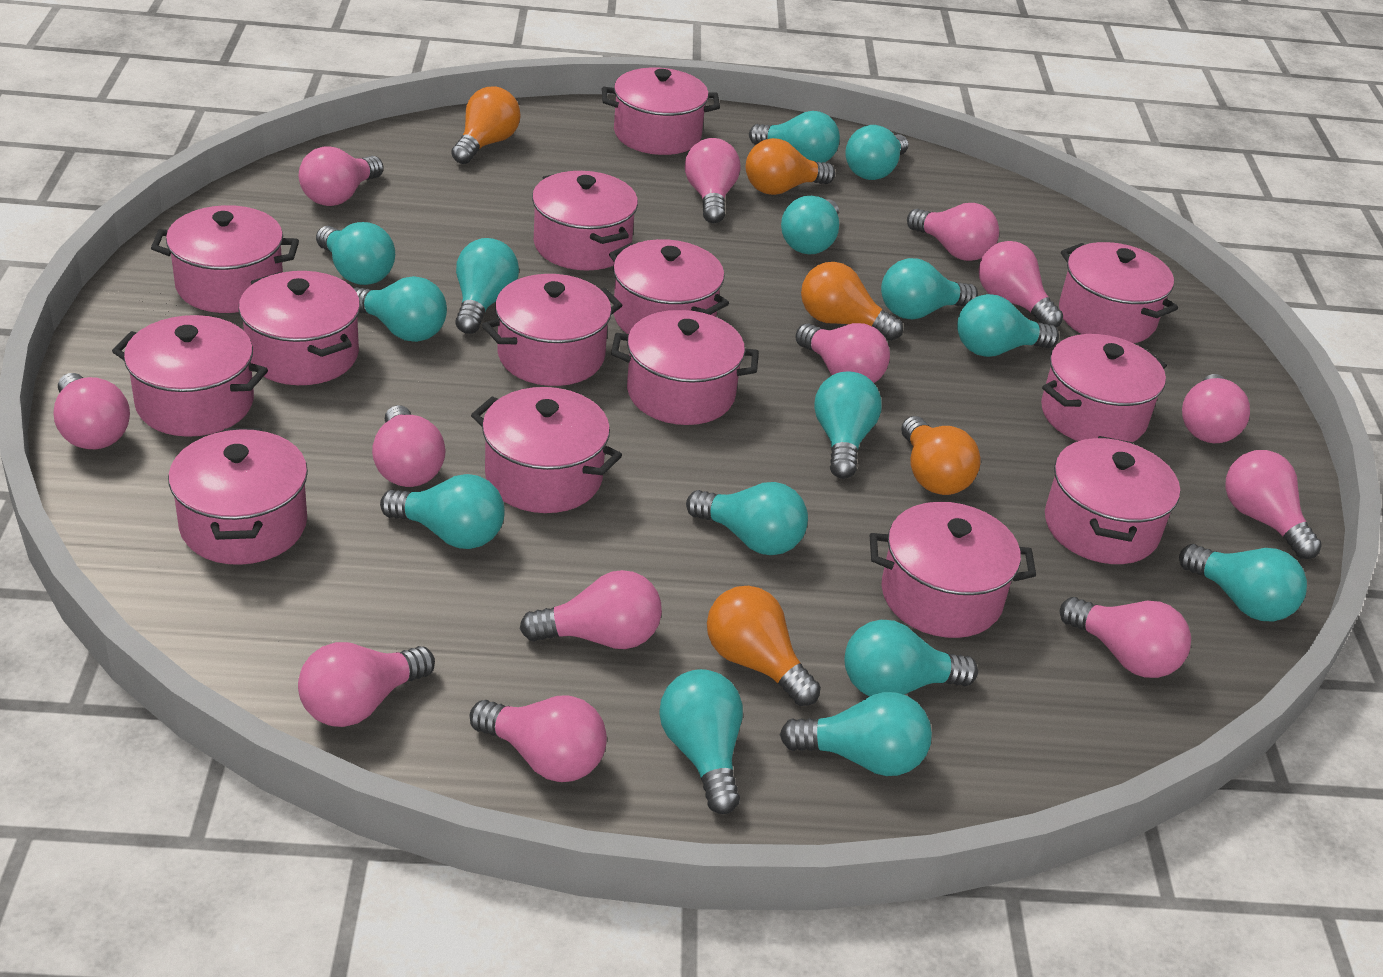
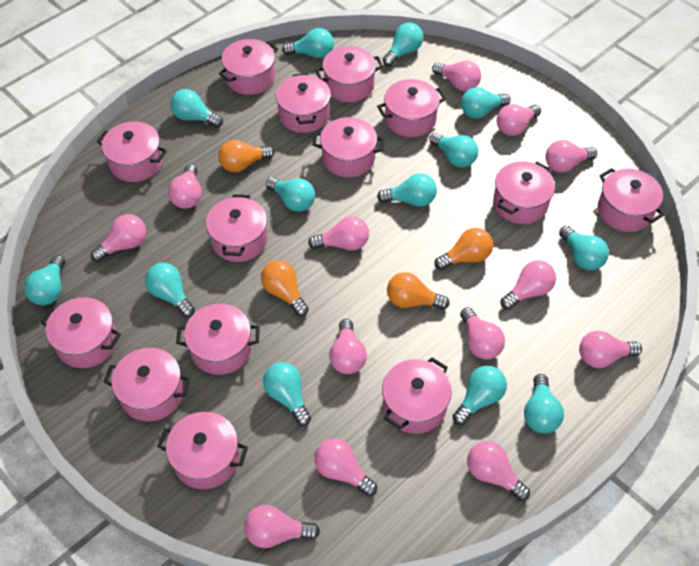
orange light bulb: [451,87,520,164] [707,586,821,706] [746,138,835,195] [801,262,903,341] [901,416,981,495] = 5 -> [218,140,274,172] [261,260,309,316] [387,272,450,310] [434,228,493,270] = 4
turquoise light bulb: [316,222,395,285] [353,276,447,342] [380,474,505,549] [455,238,519,334] [659,669,743,814] [686,482,808,555] [749,111,840,163] [780,692,932,776] [781,196,839,254] [814,371,882,479] [845,125,908,180] [845,620,978,697] [881,258,978,319] [957,294,1059,357] [1179,544,1307,621] = 15 -> [24,255,65,305] [145,263,195,317] [170,89,223,127] [263,362,311,426] [266,177,315,212] [282,28,334,58] [377,173,437,207] [383,22,423,67] [429,133,478,168] [452,366,507,425] [461,87,511,119] [524,374,564,433] [559,226,609,270] = 13

